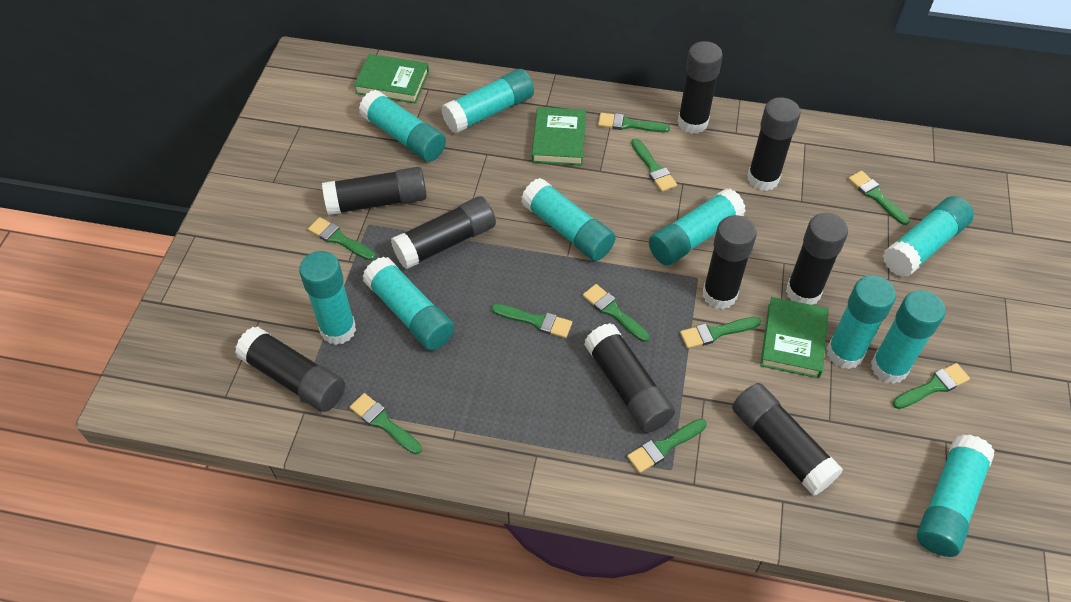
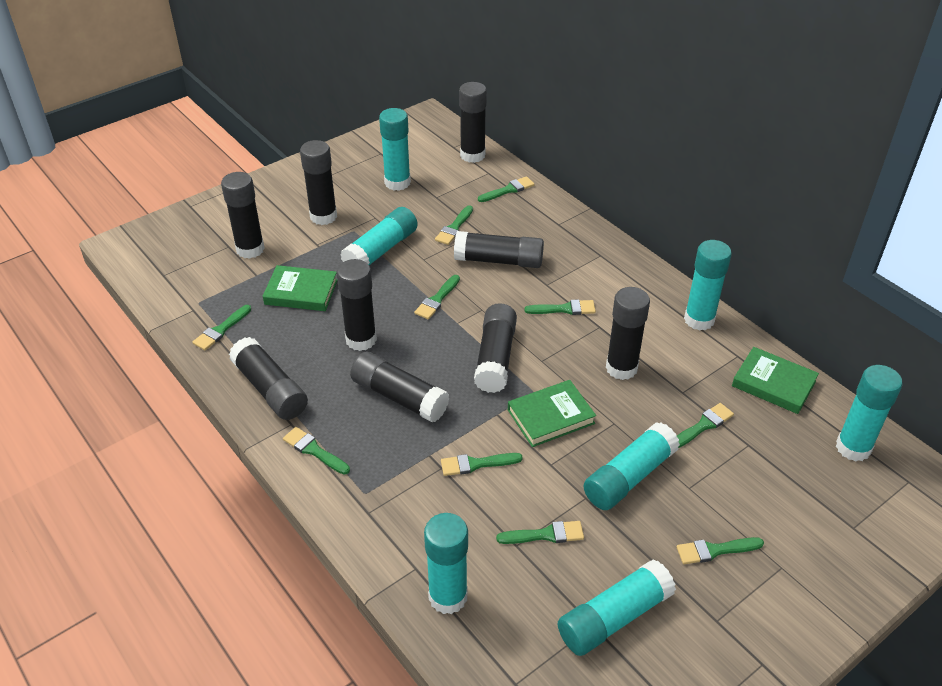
turquoise glue stick: [299,251,356,345] [359,90,446,162] [362,256,455,350] [441,69,534,134] [521,178,616,261] [649,188,745,265] [827,275,896,369] [871,290,946,384] [883,196,974,277] [917,434,995,557] = 10 -> [340,207,418,265] [379,108,411,191] [424,513,468,614] [558,559,676,656] [583,422,680,510] [684,240,732,331] [836,365,902,461] = 7

